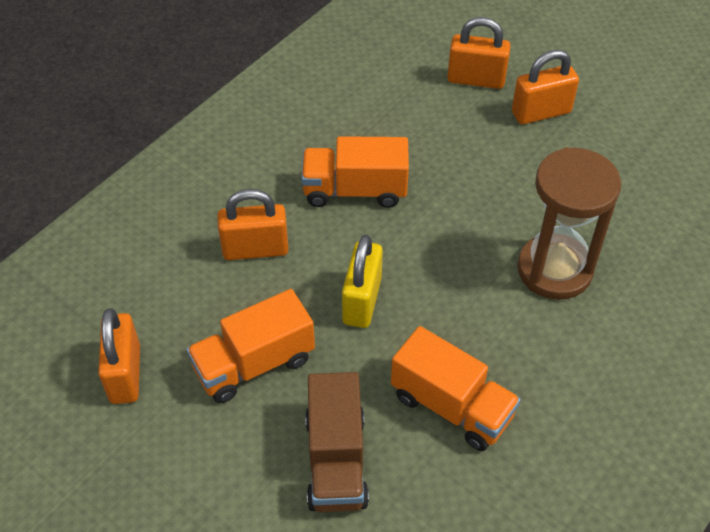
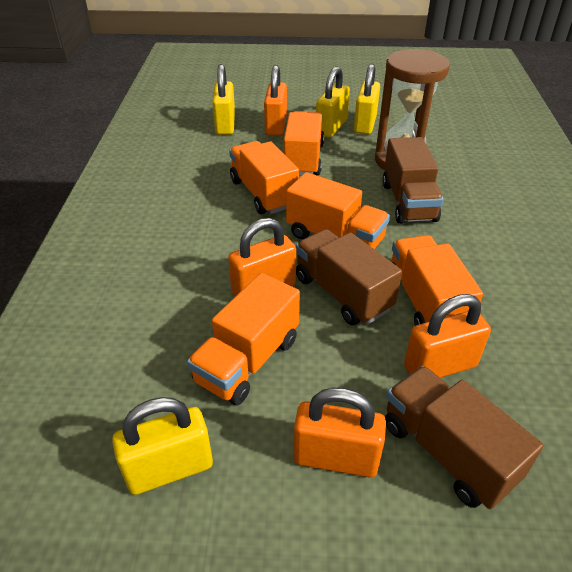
brown truck: [305,372,369,512] = 1 -> [296,229,402,326] [382,137,443,224] [385,366,543,509] = 3
orange truck: [186,289,315,403] [301,136,409,208] [391,326,521,451] = 3 -> [187,273,300,405] [229,141,299,214] [284,111,324,176] [286,172,390,249] [392,235,483,326] = 5
yellow padlock: [342,235,383,328] = 1 -> [112,397,213,495] [212,64,235,135] [316,66,350,137] [354,64,380,135] = 4

